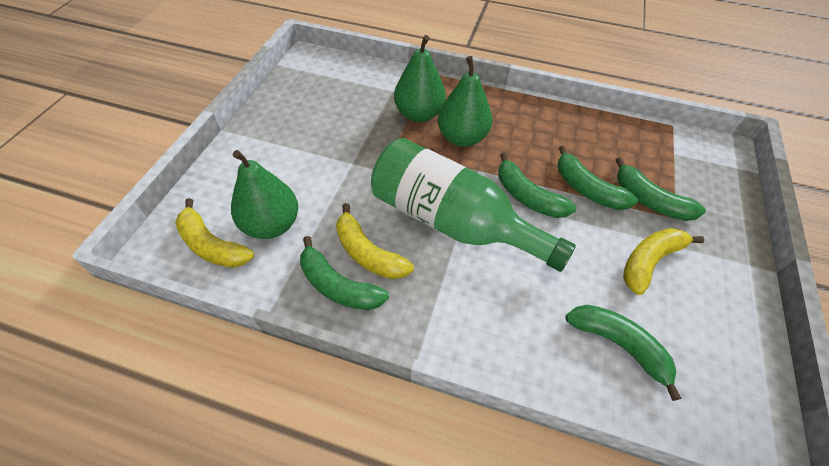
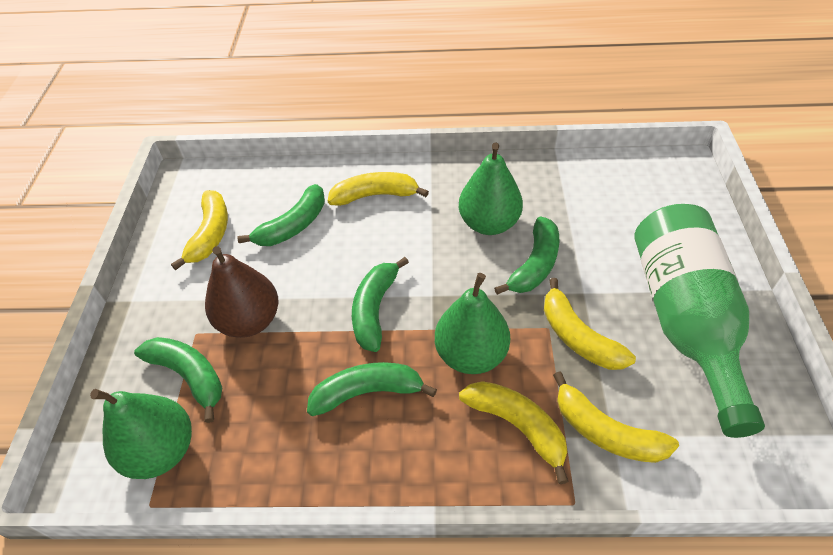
brown pear: none = 0 -> [205,246,278,338] = 1
yellow banana: [175,198,254,268] [336,203,414,279] [623,228,705,295] = 3 -> [171,190,228,270] [328,172,429,206] [459,381,569,484] [544,278,636,370] [553,372,679,463] = 5

